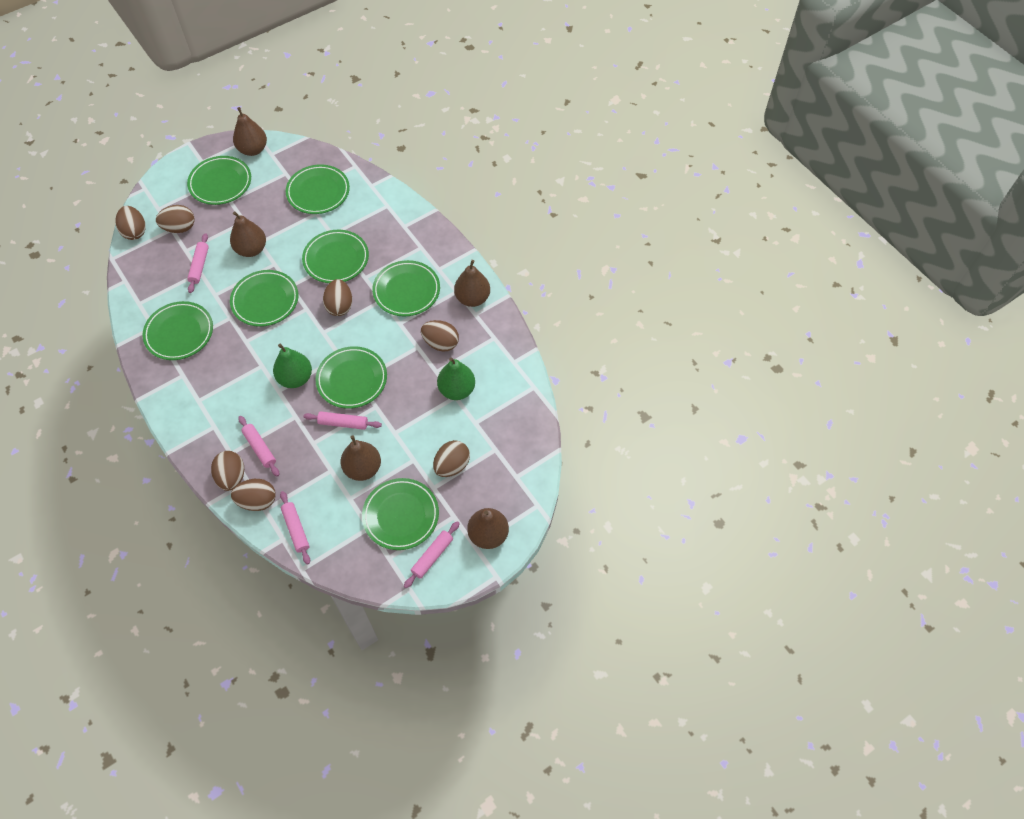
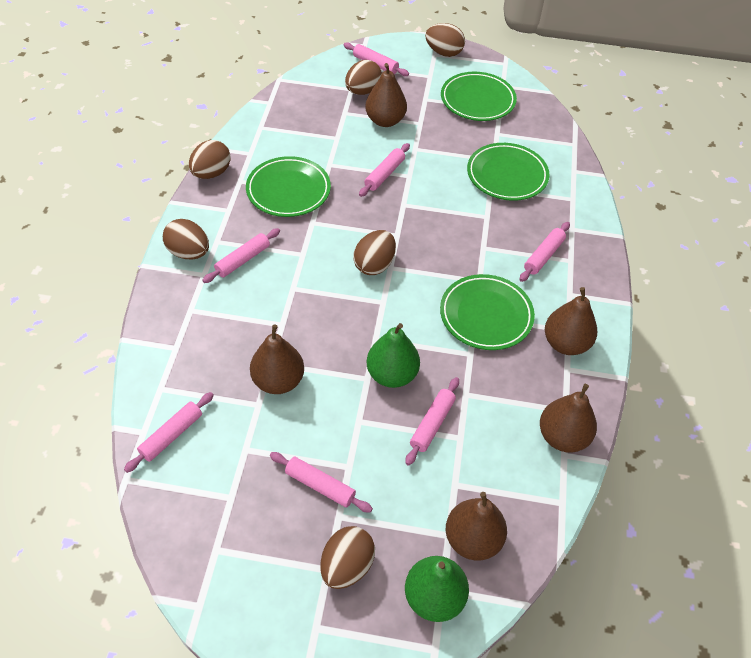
brown egg: [115,206,146,240] [156,205,194,233] [211,451,244,491] [231,479,276,511] [323,279,352,316] [421,320,459,352] [433,440,470,477] = 7 -> [163,219,209,259] [189,140,231,179] [320,526,375,589] [345,60,382,95] [353,230,396,275] [425,23,465,57] = 6
green plate: [142,301,213,360] [187,156,251,205] [230,270,299,327] [286,164,350,214] [302,230,369,283] [315,346,387,409] [362,478,439,550] [372,260,440,316] = 8 -> [246,156,331,217] [440,274,535,350] [441,72,517,121] [467,143,549,201] = 4
pink rolling pin: [187,233,209,293] [238,416,279,476] [280,491,310,565] [303,411,382,430] [404,521,460,588] = 5 -> [124,392,214,473] [202,228,280,283] [270,452,373,513] [343,42,409,76] [359,143,410,197] [405,377,459,466] [520,222,570,282] = 7

